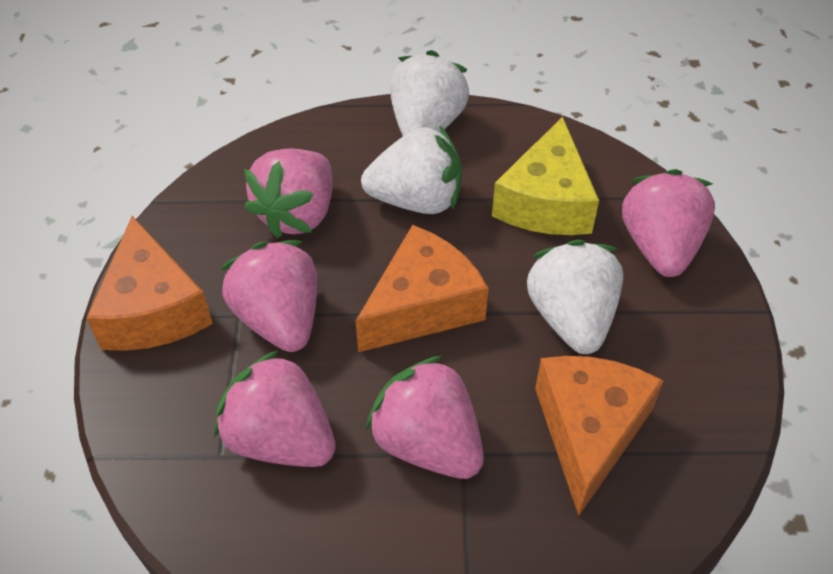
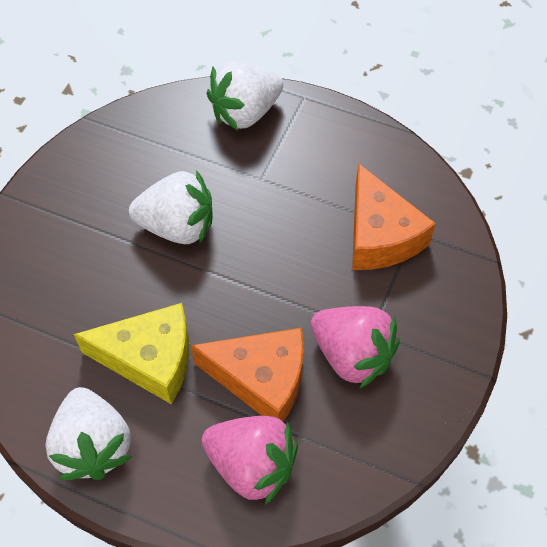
orange cheese: [86,216,213,351] [356,225,489,352] [535,356,663,515] = 3 -> [191,328,304,422] [352,164,436,270] = 2
pink strawberry: [215,350,336,467] [221,240,317,352] [244,149,333,238] [366,356,484,479] [622,169,715,277] = 5 -> [201,416,298,505] [310,306,400,389] = 2

